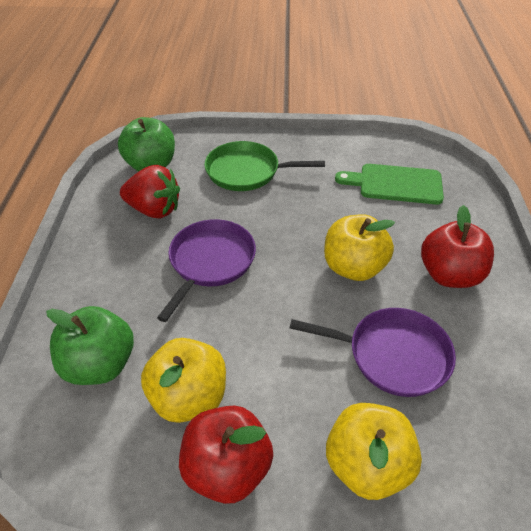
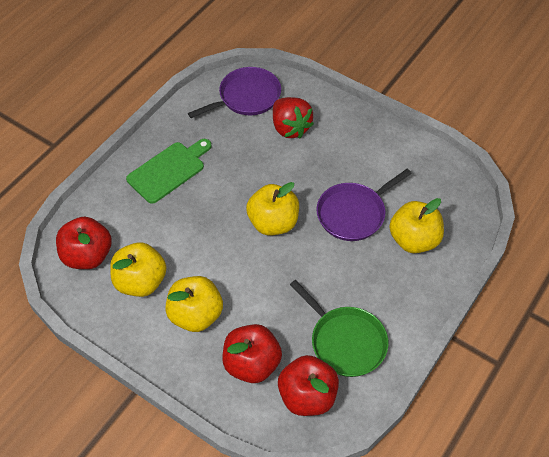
green apple: [46,306,134,385] [118,117,175,171] = 2 -> none = 0
red apple: [179,405,273,504] [421,205,494,288] = 2 -> [56,217,112,269] [222,324,282,383] [278,355,339,416] = 3
yellow apple: [141,338,226,423] [324,214,395,281] [326,403,422,500] = 3 -> [110,242,166,297] [165,276,223,332] [246,182,299,236] [389,198,444,253] = 4

